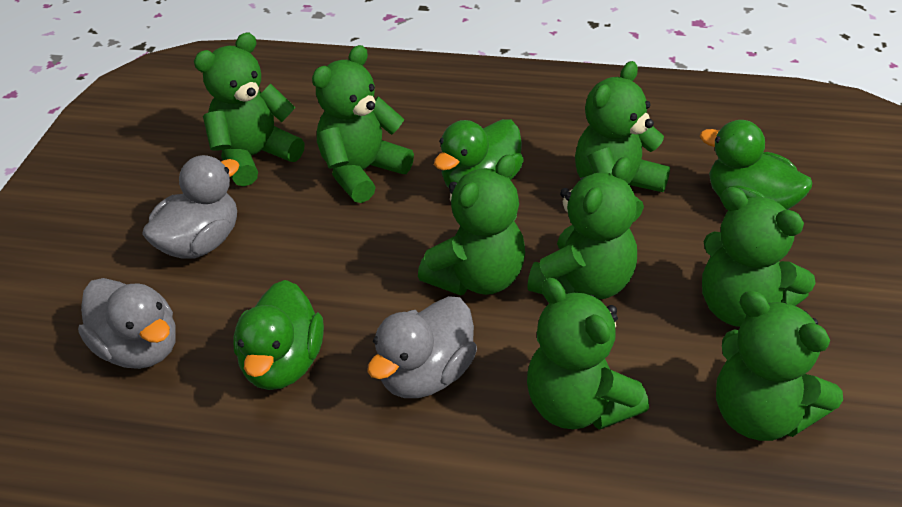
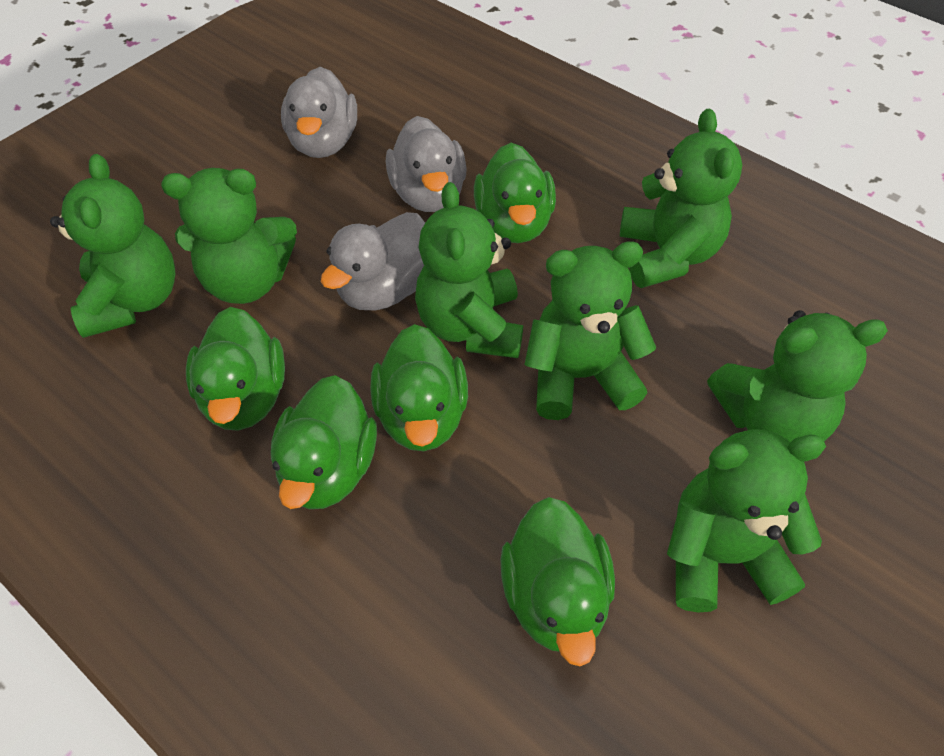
green duck: [233,280,324,390] [434,119,524,188] [699,120,812,210] = 3 -> [186,307,285,431] [271,375,377,509] [370,324,468,451] [474,143,556,243] [501,497,615,667] = 5
green teddy bear: [194,33,305,187] [312,45,414,203] [418,155,525,295] [527,157,637,300] [527,278,649,430] [575,61,670,222] [702,187,816,327] [716,291,843,441] = 8 -> [50,154,175,338] [161,168,297,304] [415,182,523,358] [524,241,656,420] [620,109,742,288] [667,429,826,613] [707,310,888,442] = 7

